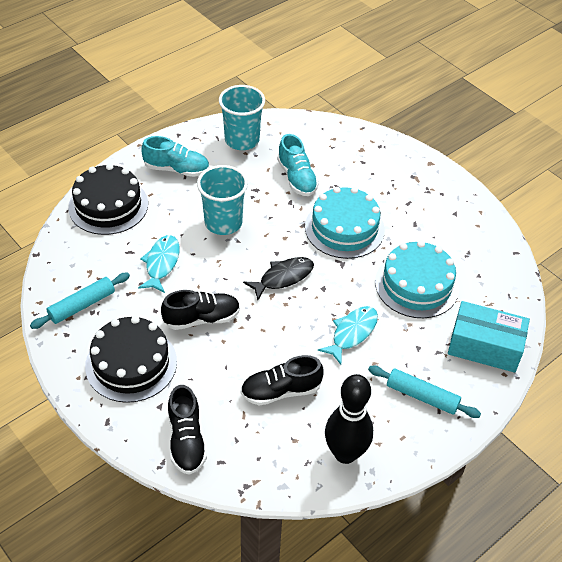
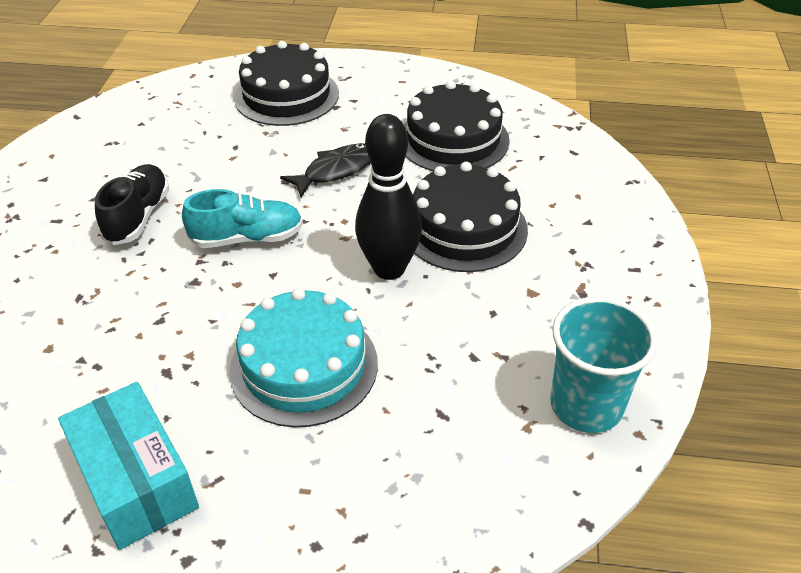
black cake: [68,164,148,235] [85,316,177,403] = 2 -> [234,41,339,126] [403,81,510,171] [413,162,528,272] = 3
black shoe: [161,290,240,330] [168,385,207,475] [241,355,324,406] = 3 -> [95,164,169,245] = 1
turquoise cake: [305,187,385,259] [375,241,459,318] = 2 -> [229,288,378,427] = 1
turquoise cup: [197,165,248,235] [219,85,265,150] = 2 -> [550,297,657,433] = 1
turquoise fish: [138,235,180,293] [318,306,378,365] = 2 -> none = 0
turquoise rolling pin: [30,273,130,329] [368,366,481,418] = 2 -> none = 0
turquoise shoe: [141,136,209,177] [277,134,319,196] = 2 -> [182,189,303,248] = 1

